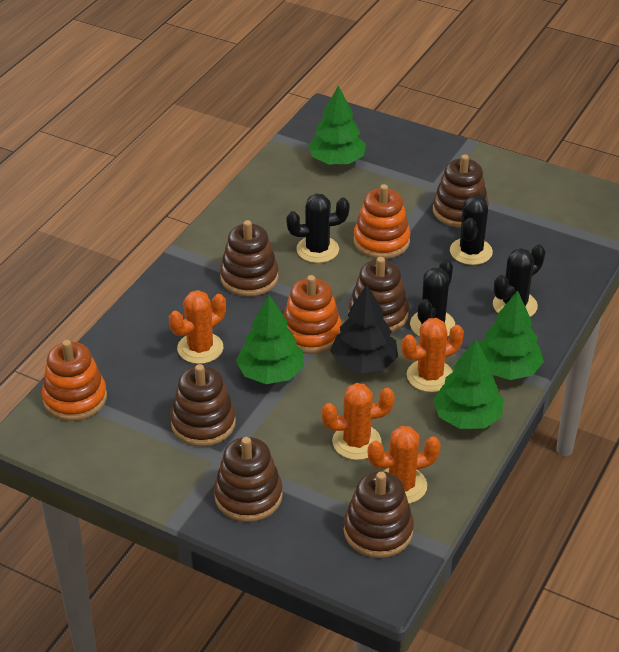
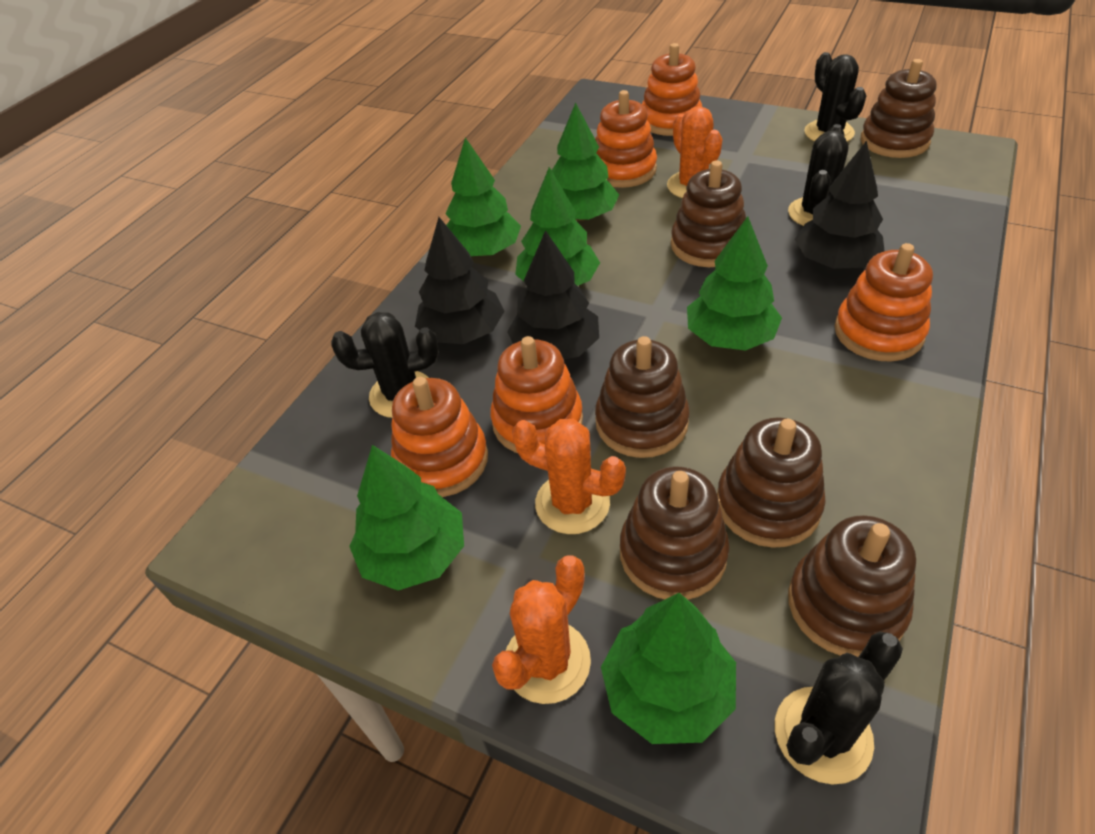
black tree: [330,285,398,373] = 1 -> [415,217,505,344] [507,230,599,359] [795,141,884,269] = 3
green tree: [236,295,304,384] [308,86,366,165] [433,339,503,429] [479,291,544,380] = 4 -> [349,445,464,590] [445,137,521,256] [515,167,600,286] [552,103,619,221] [601,593,736,744] [687,216,782,351] = 6
orange cactus: [169,290,226,364] [322,383,395,460] [368,426,441,504] [402,318,464,392] = 4 -> [492,555,591,704] [512,419,626,534] [667,106,723,198] = 3
orange stacking toy: [42,340,107,421] [284,275,342,354] [354,184,410,259] = 3 -> [391,377,488,497] [490,336,583,453] [595,90,657,188] [642,43,702,136] [834,243,933,362] = 5

